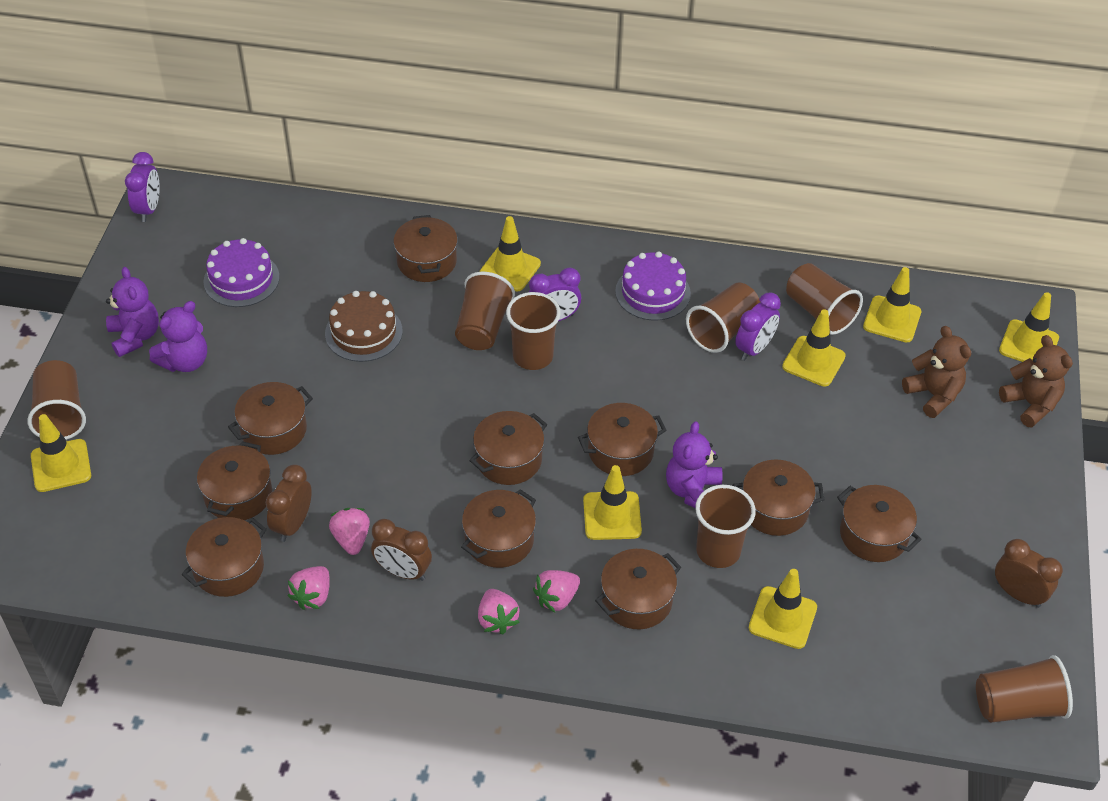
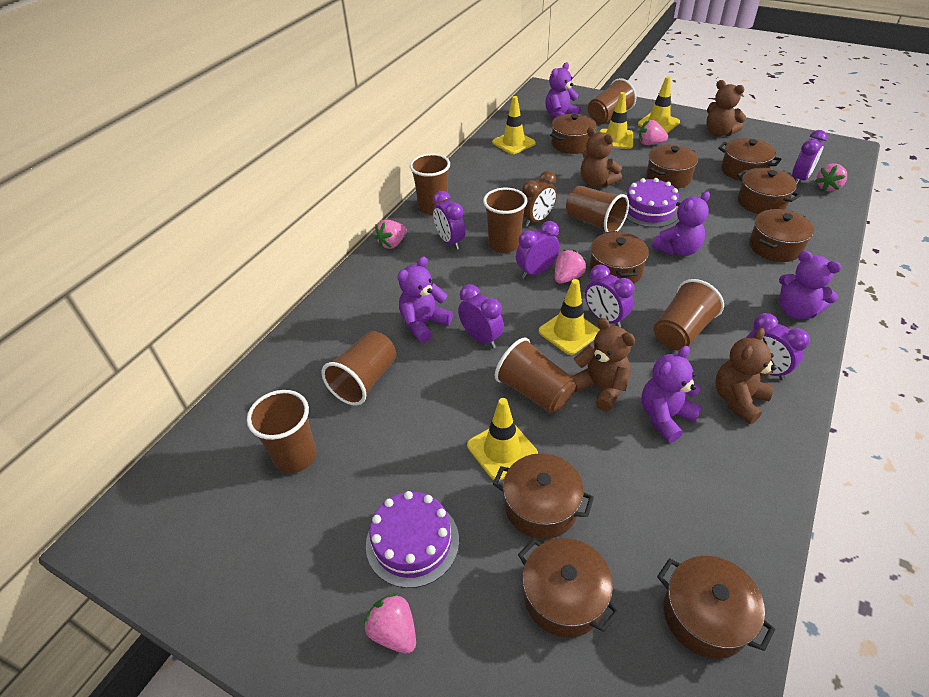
brown cake: [325,291,403,362] = 1 -> none = 0
brown clock: [266,464,312,542] [371,519,432,581] [995,539,1063,608] = 3 -> [522,171,557,227] = 1
brown cup: [27,360,86,440] [455,272,515,350] [506,292,561,370] [686,283,760,353] [695,485,756,568] [786,263,863,335] [976,655,1073,723] = 7 -> [247,390,317,473] [321,331,396,405] [410,153,450,215] [483,188,527,253] [495,338,576,413] [566,186,629,232] [588,78,636,124] [654,279,724,351] = 8
brown pot: [181,517,267,597] [197,441,272,520] [228,382,313,455] [393,215,458,282] [461,489,536,568] [469,411,547,485] [578,403,666,476] [595,549,681,629] [733,460,824,536] [837,485,922,562] = 10 -> [493,453,594,539] [518,538,619,638] [550,113,597,154] [590,231,649,284] [646,144,698,189] [657,556,775,659] [718,138,781,181] [737,167,801,214] [749,209,814,262] = 9
brown teddy bear: [902,326,971,418] [999,335,1073,427] = 2 -> [572,318,635,411] [581,127,622,187] [706,80,746,136] [716,328,776,424] = 4
pink strawberry: [288,566,330,610] [329,508,370,555] [478,589,520,635] [533,570,580,613] = 4 -> [364,593,416,654] [375,220,407,249] [555,250,587,284] [639,120,668,145] [815,163,847,192] = 5
purple clock: [125,152,160,222] [529,268,581,321] [735,292,781,361] = 3 -> [433,191,465,250] [458,284,504,348] [516,221,560,279] [585,265,634,327] [746,313,810,380] [792,130,827,185] = 6
purple teddy bear: [106,267,159,357] [149,301,207,372] [666,421,722,508] = 3 -> [398,257,453,343] [545,62,581,120] [641,346,702,443] [652,191,710,256] [779,251,841,319] = 5
yellow traffic cone: [31,414,91,492] [479,216,541,292] [583,465,642,540] [749,569,817,649] [782,310,846,387] [863,267,921,342] [999,292,1059,362] = 7 -> [467,398,538,481] [492,96,536,154] [539,279,600,355] [600,92,633,149] [638,76,680,133] = 5

